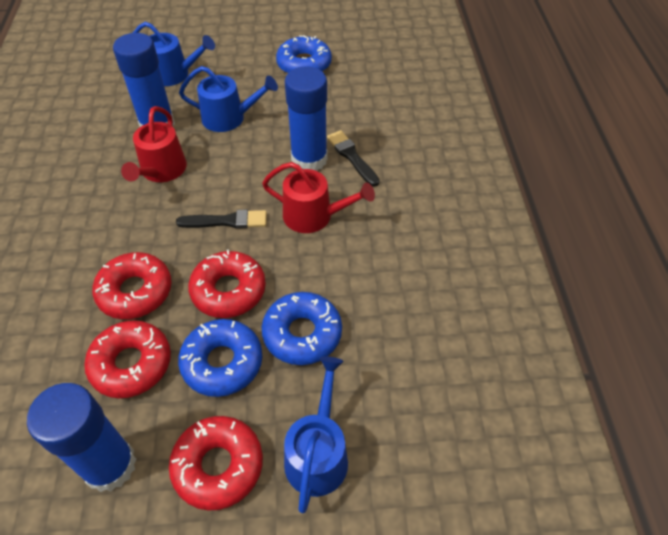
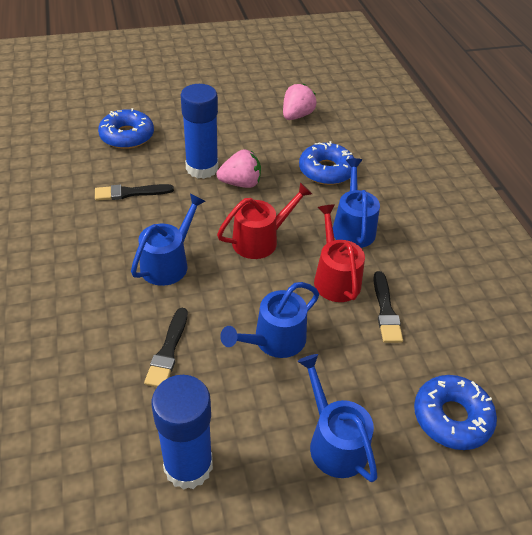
black brush: [176,210,267,229] [327,130,380,186] = 2 -> [95,184,174,201] [144,308,188,387] [373,271,403,343] = 3
blue glue stick: [27,383,137,492] [113,33,175,127] [285,66,328,171] = 3 -> [151,375,213,490] [181,84,218,179] = 2
blue watering can: [133,22,215,86] [179,66,278,132] [284,356,348,513] = 3 -> [131,194,206,286] [220,282,319,358] [297,354,378,482] [333,158,380,248] = 4
pink strawberry: none = 0 -> [217,149,261,188] [283,83,317,120] = 2
red donut: [84,320,171,398] [92,252,172,319] [169,416,263,511] [188,249,266,318] = 4 -> none = 0

